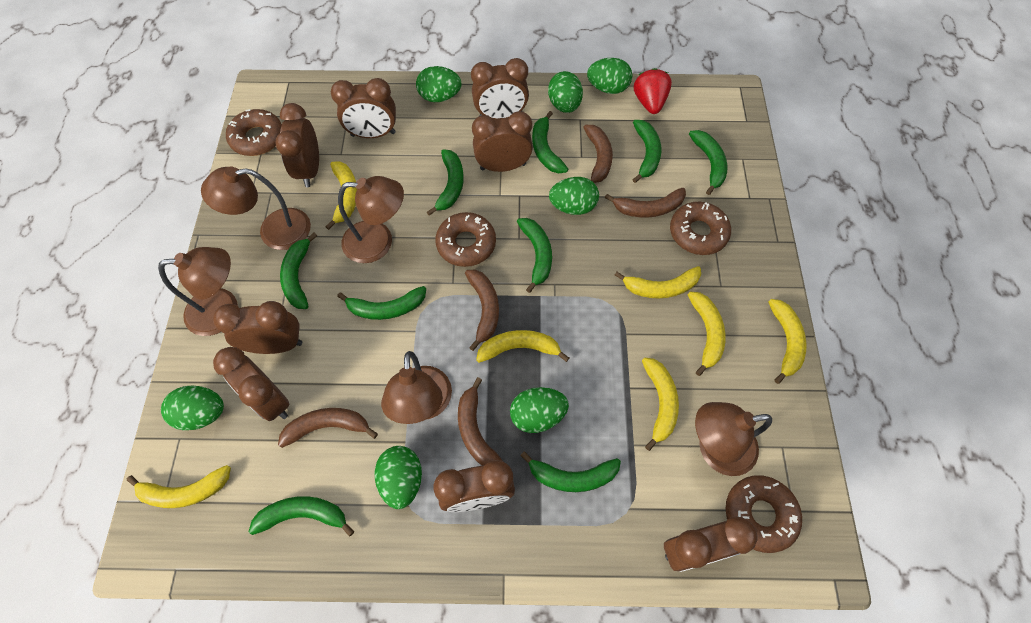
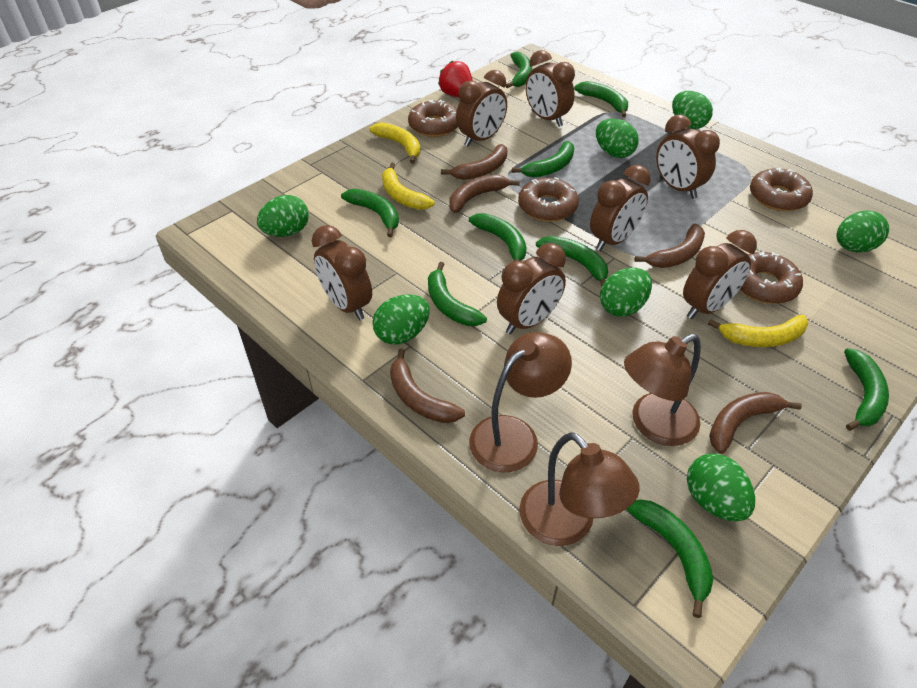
brown clock: [213,301,302,354] [213,347,289,421] [275,103,319,187] [331,78,396,138] [433,460,515,512] [471,58,529,119] [472,111,533,172] [664,517,758,572] = 8 -> [312,225,372,320] [456,70,507,147] [497,243,566,334] [526,50,575,127] [590,165,651,251] [656,114,720,199] [683,230,757,319] = 7
brown lamp: [158,247,238,336] [201,167,311,250] [338,176,404,263] [381,351,452,424] [695,402,772,476] = 5 -> [469,332,572,472] [520,432,640,546] [624,334,701,446] = 3
yellow banana: [127,465,231,508] [325,161,357,230] [476,330,569,363] [615,266,701,298] [642,357,679,451] [688,292,726,376] [768,299,807,384] = 7 -> [369,123,421,164] [382,163,435,210] [708,315,809,347] = 3

